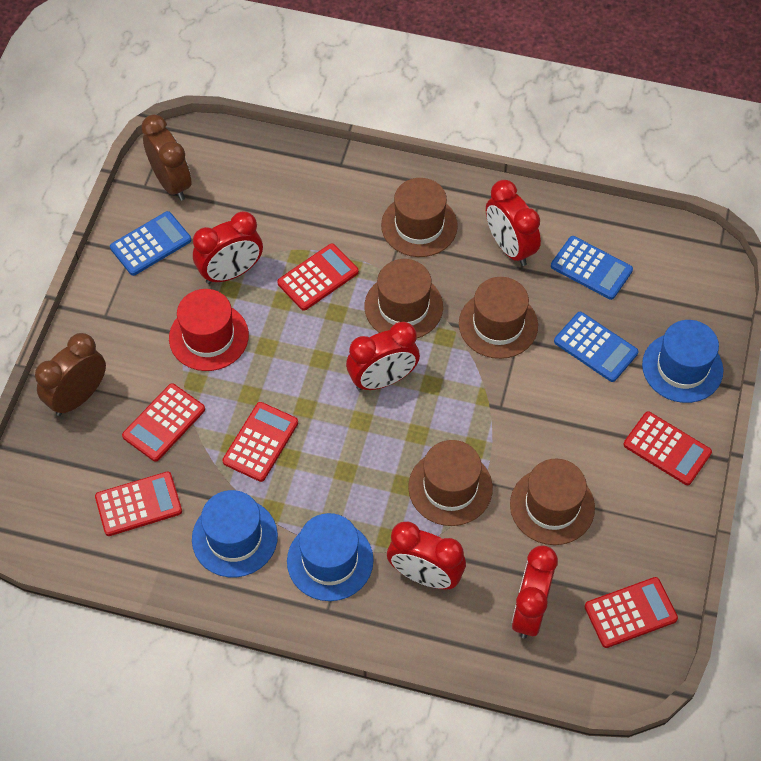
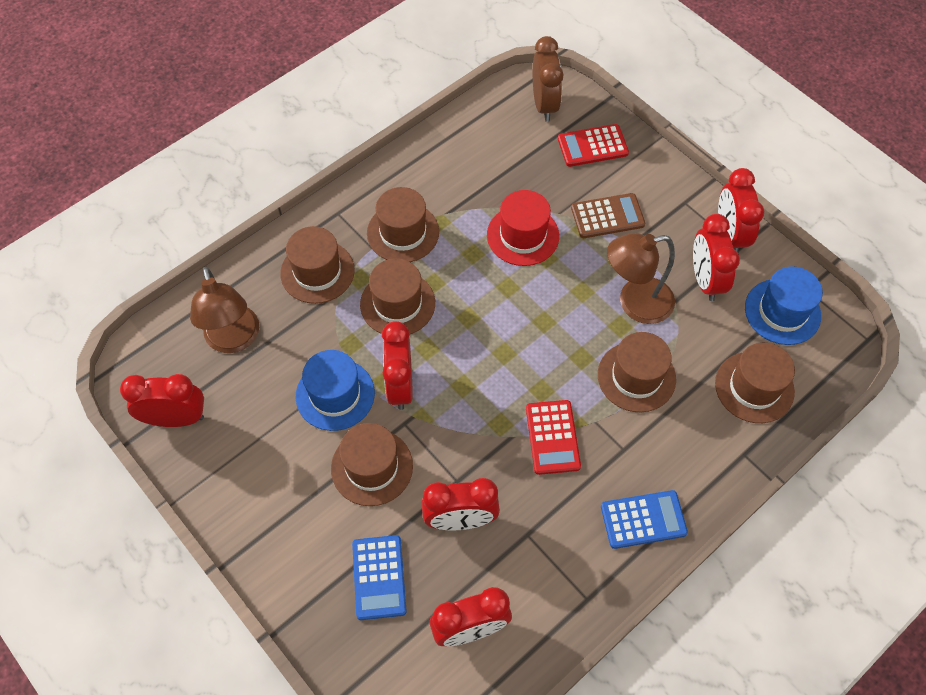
blue calculator: [110,211,191,276] [551,236,633,300] [554,312,639,382] = 3 -> [352,535,407,620] [601,490,688,549] = 2
blue hat: [192,490,278,577] [287,513,373,601] [642,320,723,403] = 3 -> [296,350,375,431] [745,266,823,345] = 2
brown calculator: none = 0 -> [571,193,645,238] = 1
brown clock: [35,333,106,416] [141,114,192,201] = 2 -> [533,36,564,122] = 1
brown hat: [364,259,443,339] [381,178,458,257] [408,440,493,526] [459,277,538,359] [510,459,595,545] = 5 -> [280,226,355,304] [331,423,413,506] [360,258,435,334] [367,187,439,262] [598,332,676,412] [715,343,795,423] = 6
brown lamp: none = 0 -> [190,267,259,353] [607,233,675,324] = 2
red calculator: [95,472,182,536] [122,383,205,462] [222,402,298,482] [277,244,359,311] [585,577,678,648] [623,411,712,485] = 6 -> [526,400,581,475] [558,124,629,167] = 2
red clock: [193,211,263,284] [346,322,420,391] [387,522,466,589] [486,180,541,266] [512,546,558,639] = 5 -> [120,374,204,427] [382,321,413,410] [422,478,500,531] [430,587,512,646] [693,214,740,301] [718,168,764,253] = 6

